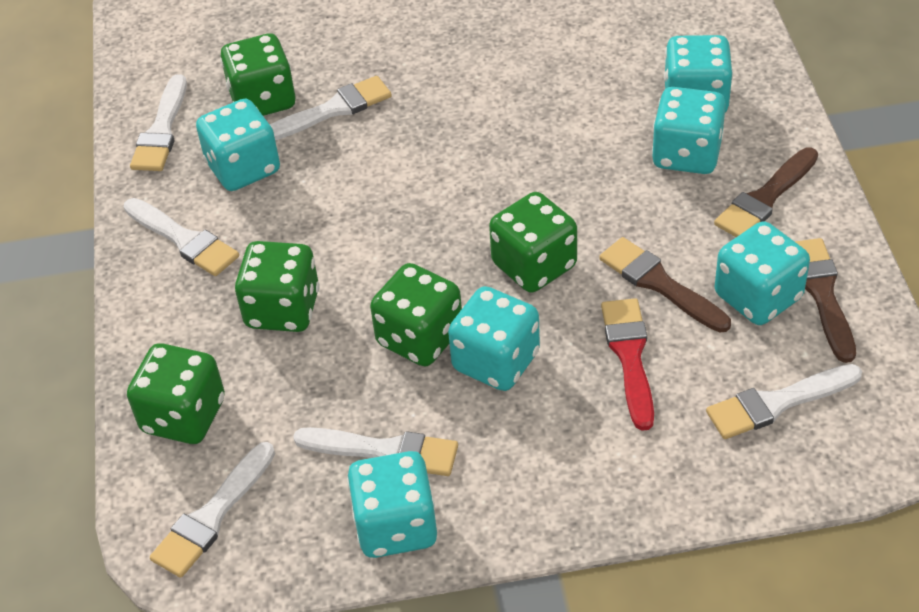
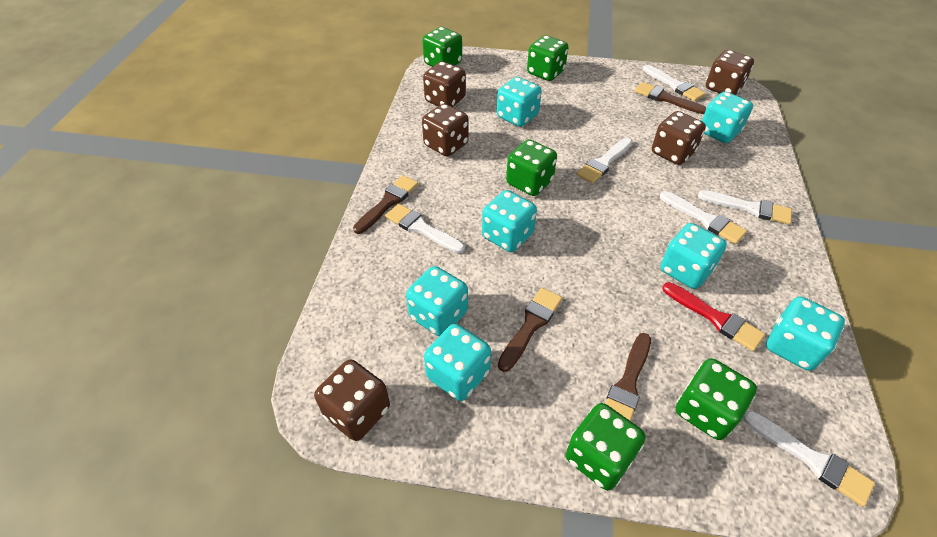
brown brush: [599,237,731,333] [714,148,818,237] [795,238,856,363] = 3 -> [353,175,418,234] [498,288,562,372] [605,333,651,421] [635,82,706,114] = 4
brown dice: none = 0 -> [314,359,390,441] [422,104,469,156] [423,61,466,107] [652,111,706,165] [706,50,754,95] = 5
turquoise dice: [196,99,280,191] [347,451,437,558] [448,286,540,391] [652,87,726,174] [664,35,733,113] [715,221,810,325] = 6 -> [406,266,468,336] [424,324,491,401] [482,190,537,252] [497,77,542,127] [660,223,727,289] [702,92,753,143] [766,297,845,371] = 7

